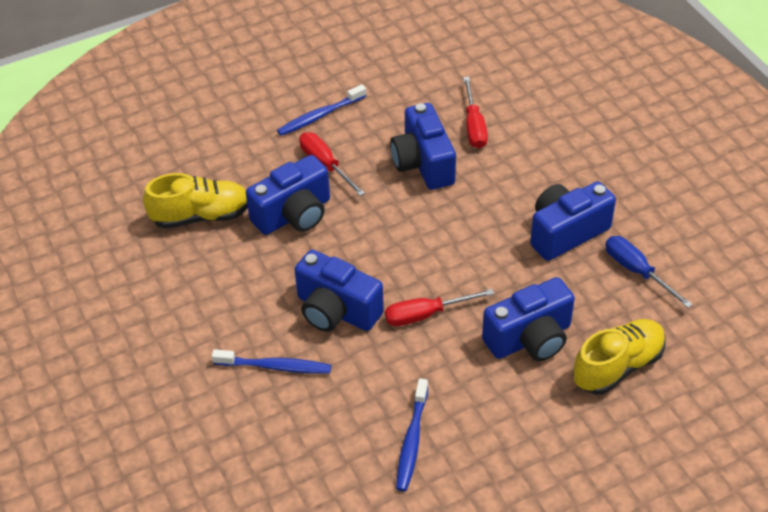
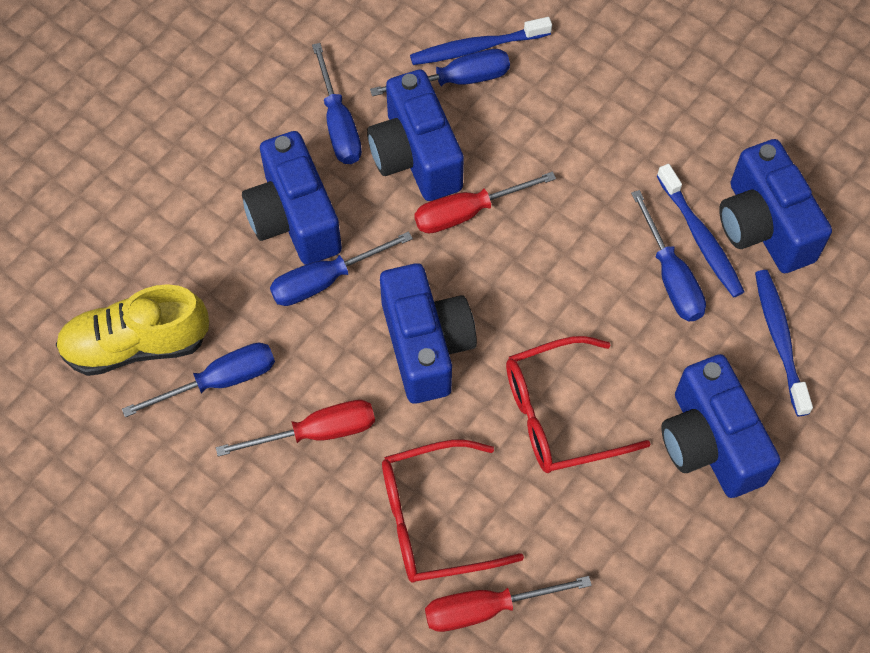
blue screwdriver: [605,236,693,308] = 1 -> [122,343,275,417] [270,231,413,306] [312,43,362,164] [370,49,510,96] [631,190,706,321] = 5
red glasses: none = 0 -> [382,440,524,583] [506,336,651,473] = 2
yellow shoe: [143,173,248,229] [573,319,666,394] = 2 -> [56,284,209,376] = 1

